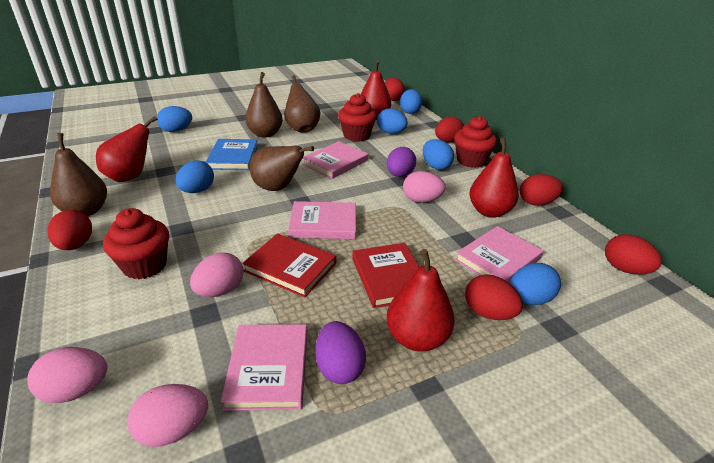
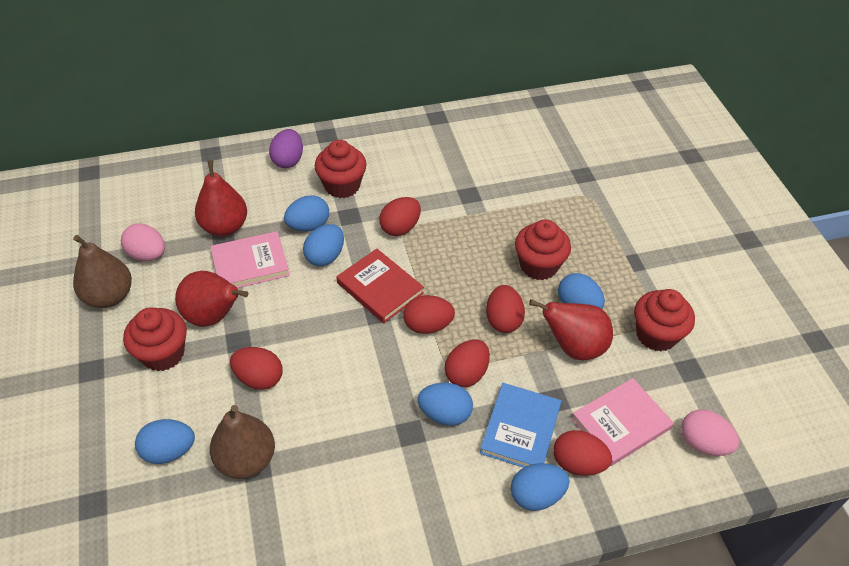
brown pear: [50,133,107,216] [245,72,283,138] [250,146,314,191] [284,75,321,133] = 4 -> [73,235,132,308] [210,405,275,479] = 2
pink book: [221,324,307,411] [288,201,356,239] [303,141,368,179] [455,226,543,283] = 4 -> [210,231,290,288] [571,378,674,466] = 2
pink egg: [27,347,107,403] [127,384,208,447] [190,252,243,297] [403,171,446,203] = 4 -> [121,223,165,261] [681,409,739,456] = 2
purple egg: [315,321,366,384] [387,147,416,177] = 2 -> [269,129,303,168] = 1
red book: [242,233,336,298] [352,243,420,308] = 2 -> [336,249,424,323] = 1
red cupcake: [103,208,169,279] [338,93,377,142] [454,116,497,168] = 3 -> [123,307,187,371] [315,140,367,198] [515,219,571,280] [634,289,695,352] = 4
red pear: [96,116,158,182] [360,60,391,120] [386,249,455,351] [469,137,519,218] = 4 -> [175,271,249,327] [195,160,247,236] [529,299,613,361] = 3

